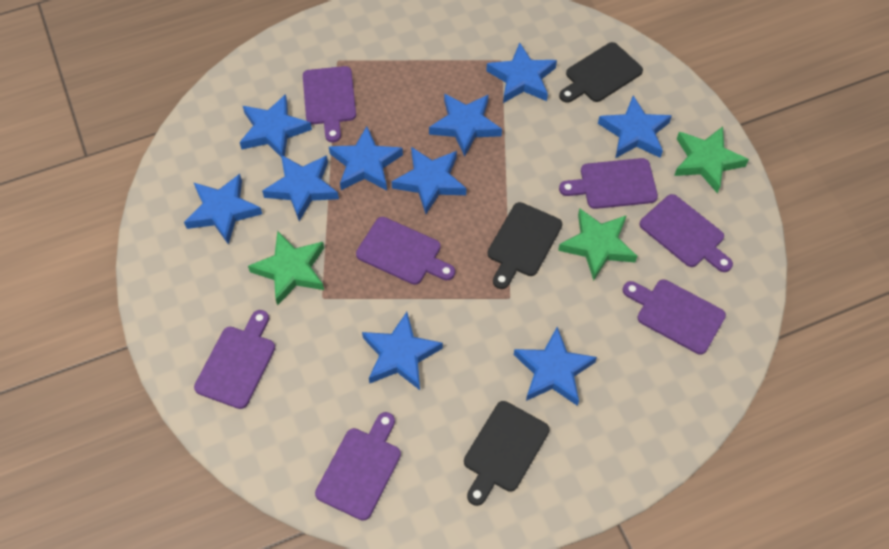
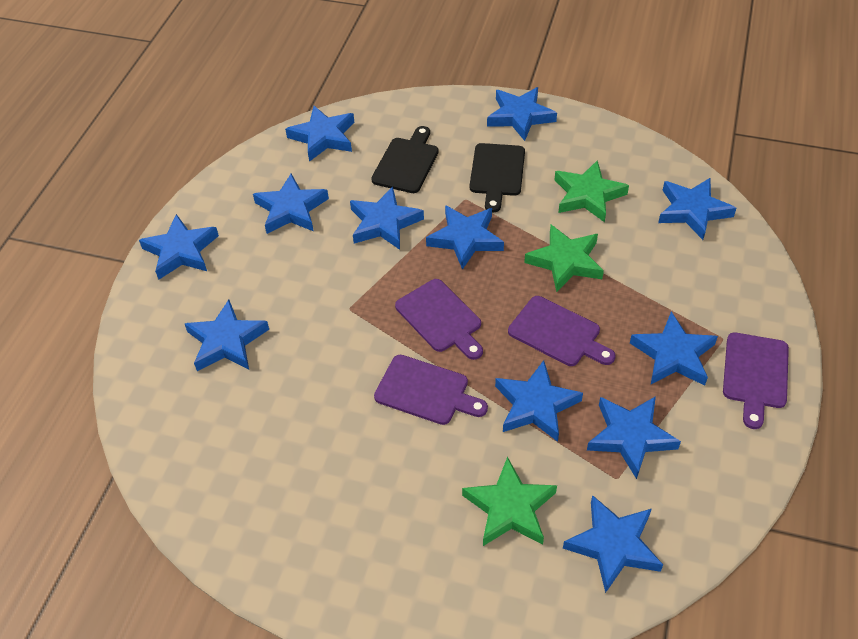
black cutting board: [464,401,549,506] [487,202,562,289] [559,42,643,103] = 3 -> [371,126,439,193] [470,143,525,212] = 2
blue star: [184,174,262,244] [240,94,312,157] [262,155,339,221] [329,126,403,191] [362,312,443,390] [391,147,466,214] [429,93,502,157] [486,42,557,103] [514,327,597,406] [598,96,672,158] = 10 -> [139,214,219,280] [185,300,269,371] [253,174,329,234] [285,106,355,162] [350,187,424,250] [426,205,504,270] [487,87,557,141] [495,360,583,442] [563,495,663,593] [587,396,681,479] [630,311,718,386] [658,178,736,240] = 12
purple cutting board: [194,310,275,409] [303,66,356,142] [315,412,401,521] [356,217,455,285] [559,158,658,209] [623,279,726,354] [639,194,733,272] = 7 -> [374,355,488,425] [395,279,483,360] [508,296,616,366] [723,332,789,429] = 4

